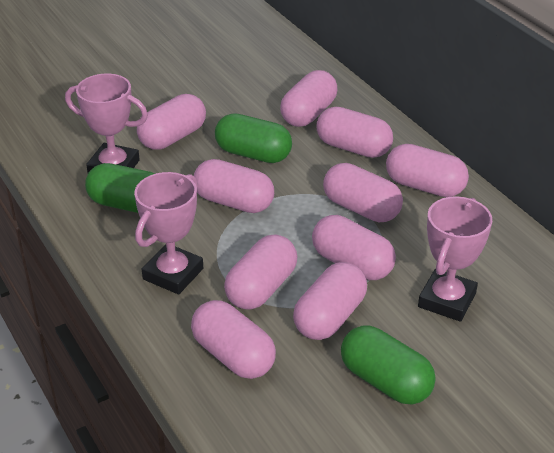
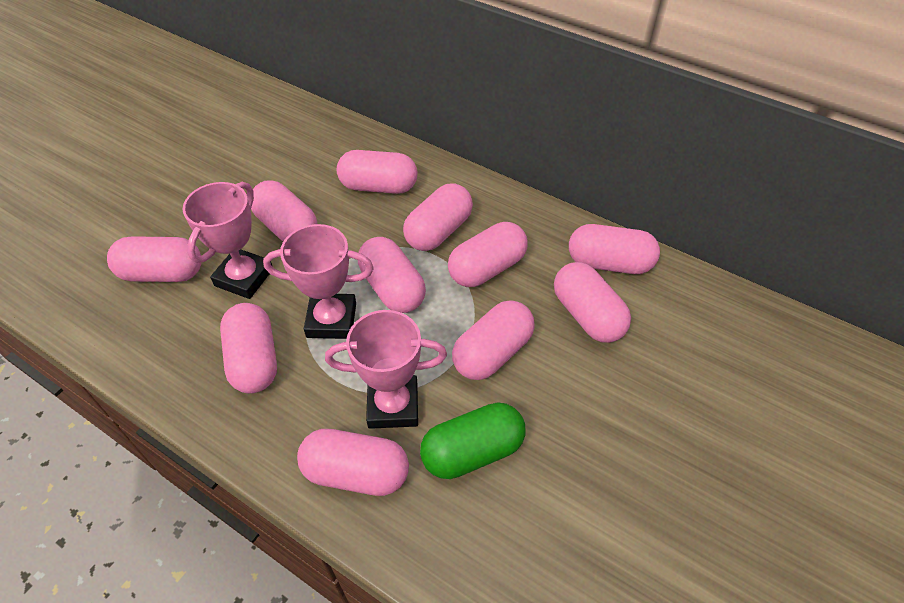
green capsule: [85,163,155,213] [215,113,292,163] [341,325,436,405] = 3 -> [420,402,525,479] = 1
pink capsule: [137,94,206,150] [191,300,276,379] [194,159,274,213] [224,235,297,310] [280,70,337,127] [293,262,367,340] [312,215,396,280] [317,107,393,158] [323,163,403,222] [386,144,469,197] = 10 -> [107,236,202,282] [220,303,277,393] [251,180,317,241] [297,429,409,496] [337,150,418,194] [358,237,426,313] [403,183,473,251] [448,222,528,287] [452,300,535,380] [554,262,631,343] [569,224,660,274] = 11

